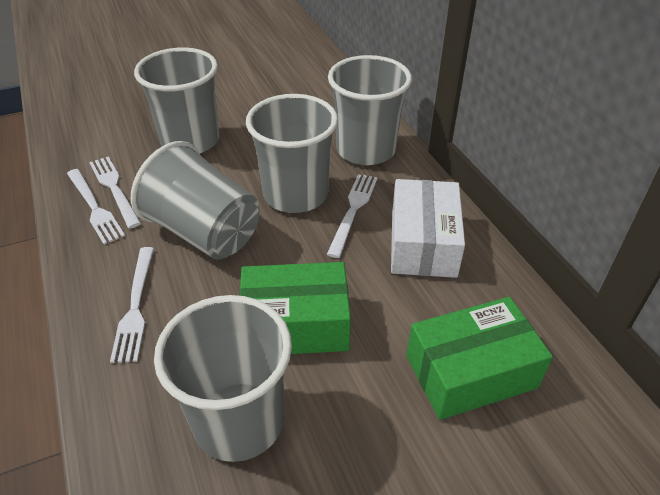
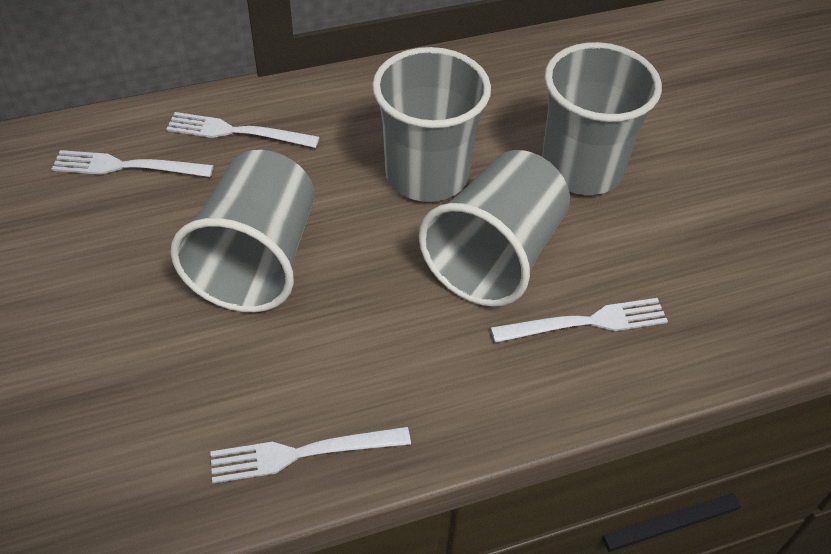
green box: [239,262,351,354] [407,297,553,420] = 2 -> none = 0
grey cup: [131,141,259,259] [134,47,219,153] [154,295,292,462] [246,94,338,213] [328,55,412,165] = 5 -> [170,150,315,312] [372,47,491,202] [419,150,570,307] [542,42,662,195] = 4
white box: [391,179,465,278] = 1 -> none = 0

